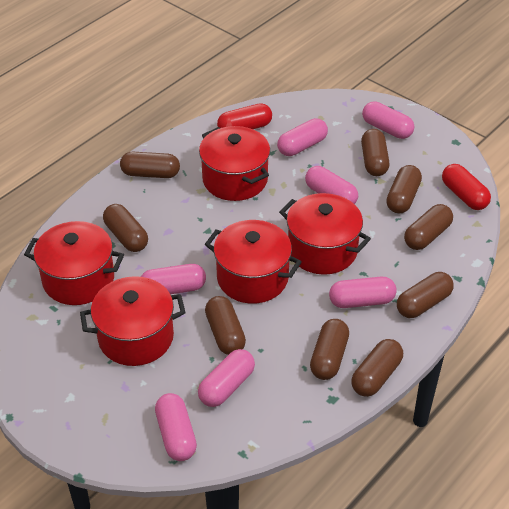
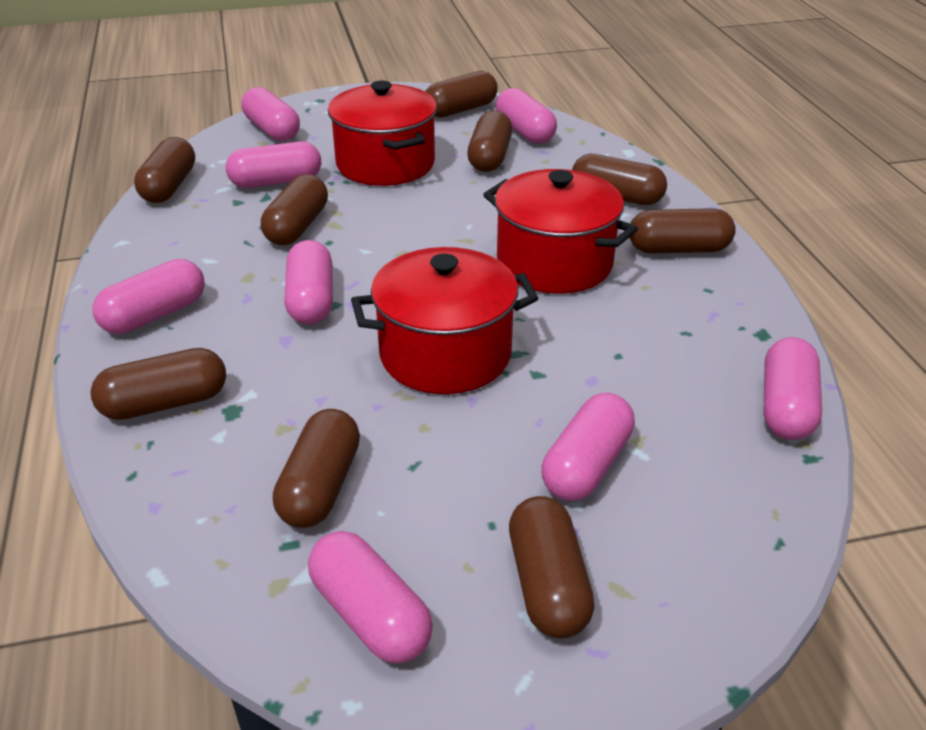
pink capsule: [141,264,206,294] [155,393,197,461] [198,349,255,407] [277,118,328,156] [305,166,358,204] [329,277,397,308] [362,101,414,139] = 7 -> [92,259,205,334] [226,141,321,188] [241,87,300,141] [284,240,333,325] [308,531,433,663] [496,88,557,144] [542,393,635,501] [763,337,822,440] = 8
red capsule: [217,103,272,129] [442,164,491,210] = 2 -> none = 0
red pot: [24,221,124,305] [80,276,186,366] [199,126,270,201] [205,220,302,304] [279,193,371,275] = 5 -> [328,81,437,186] [351,247,538,394] [483,169,638,294] = 3

